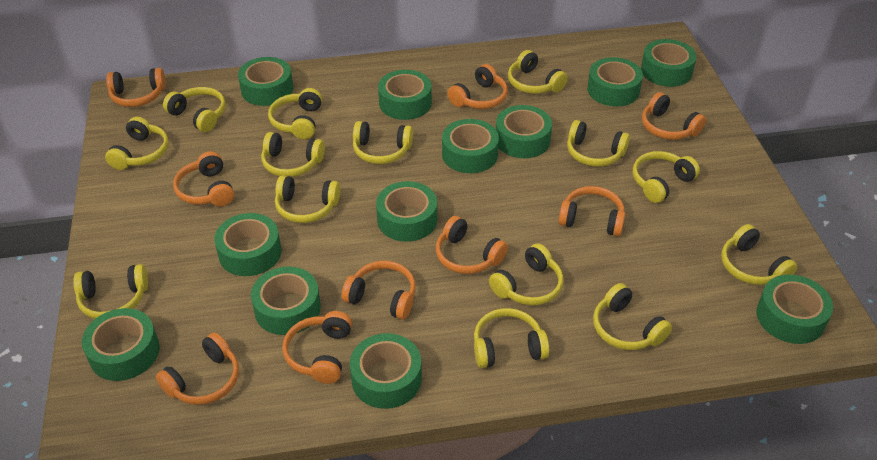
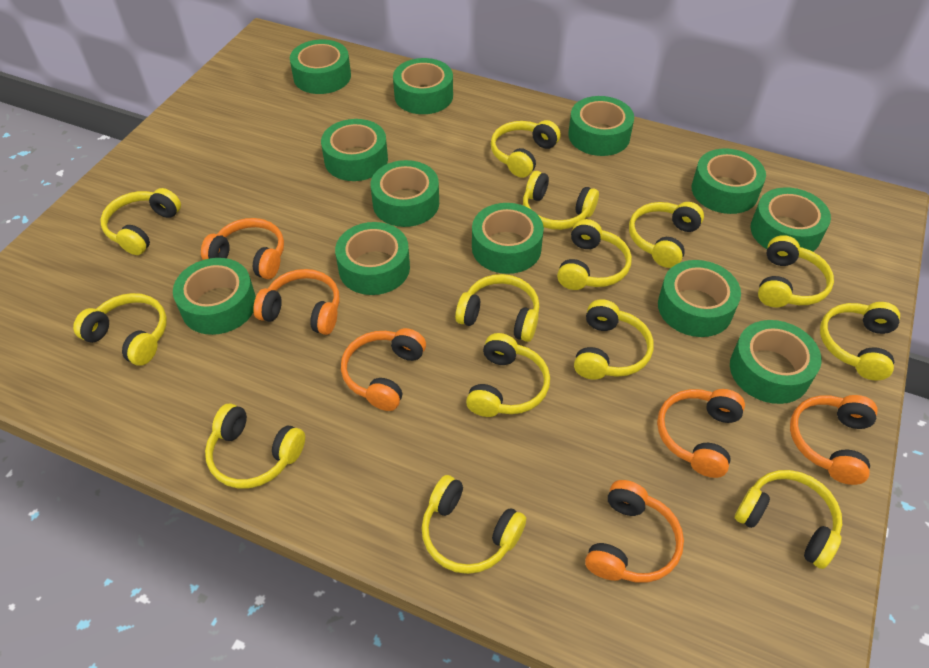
orange headphones: [106,68,166,107] [156,333,239,405] [173,151,234,206] [282,311,352,384] [342,261,416,320] [436,216,508,274] [447,64,508,109] [559,186,625,237] [642,92,706,140] = 9 -> [201,218,284,279] [253,269,340,335] [341,328,426,411] [585,480,684,583] [657,389,745,478] [790,395,877,485] = 6

